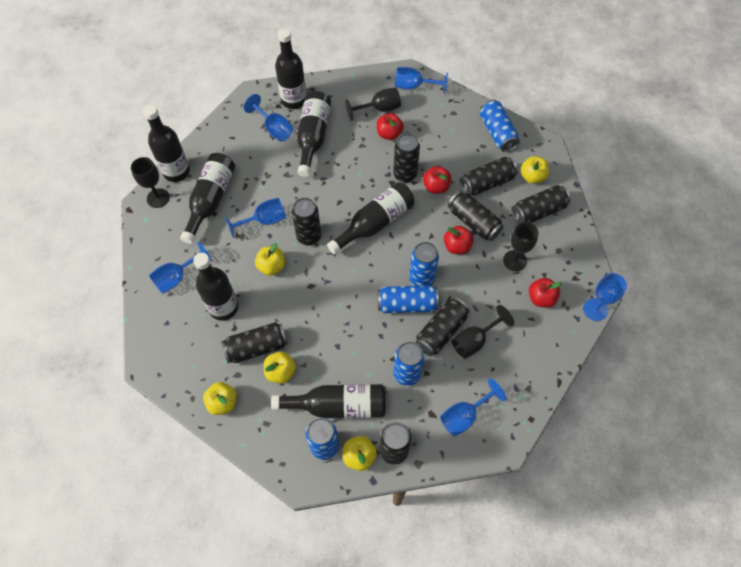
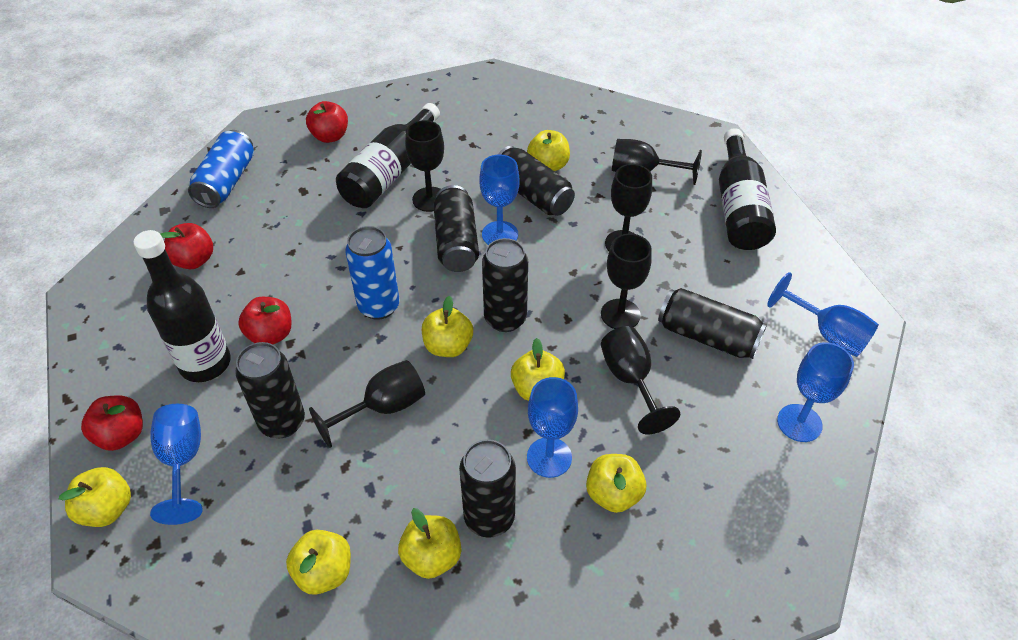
black bottle: [143,105,190,182] [180,153,235,244] [193,253,238,320] [271,384,385,418] [275,28,306,109] [297,91,331,177] [327,182,415,254] = 7 -> [133,230,231,382] [336,103,440,208] [719,128,776,250] = 3
black can: [221,322,288,363] [292,197,321,246] [380,422,411,465] [393,133,420,183] [415,297,470,356] [448,191,504,241] [460,157,518,195] [511,185,571,224] = 8 -> [235,342,305,438] [433,185,479,272] [459,439,516,538] [482,238,528,332] [498,146,575,216] [658,288,767,359] = 6
black goblet: [131,157,170,208] [345,87,401,121] [451,305,514,359] [503,222,539,271] = 4 -> [309,360,425,448] [405,120,444,212] [601,234,652,329] [601,326,680,434] [605,164,652,251] [612,139,702,185] = 6
blue can: [306,418,339,460] [378,285,439,313] [393,341,425,386] [409,242,439,286] [480,99,520,152] = 5 -> [188,130,254,208] [345,226,400,320] = 2
blue goblet: [149,242,212,294] [225,198,286,238] [243,94,293,141] [395,67,448,94] [440,379,506,437] [583,273,627,321] = 6 -> [150,404,203,525] [479,154,520,245] [527,377,578,478] [767,272,879,357] [777,342,854,442] = 5
yellow apple: [203,382,237,415] [255,243,285,276] [264,351,296,384] [343,436,377,471] [521,156,549,184] = 5 -> [59,467,131,527] [286,530,351,595] [398,508,461,579] [422,296,473,357] [511,338,565,401] [527,130,570,171] [586,454,646,513] = 7

